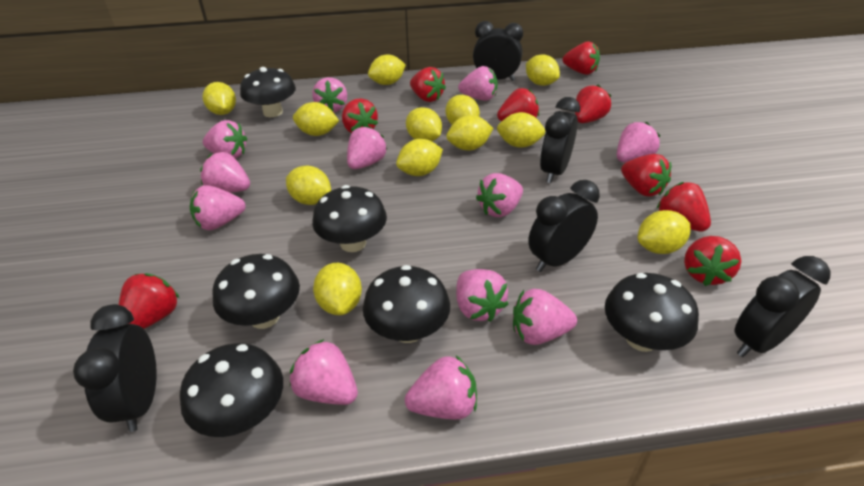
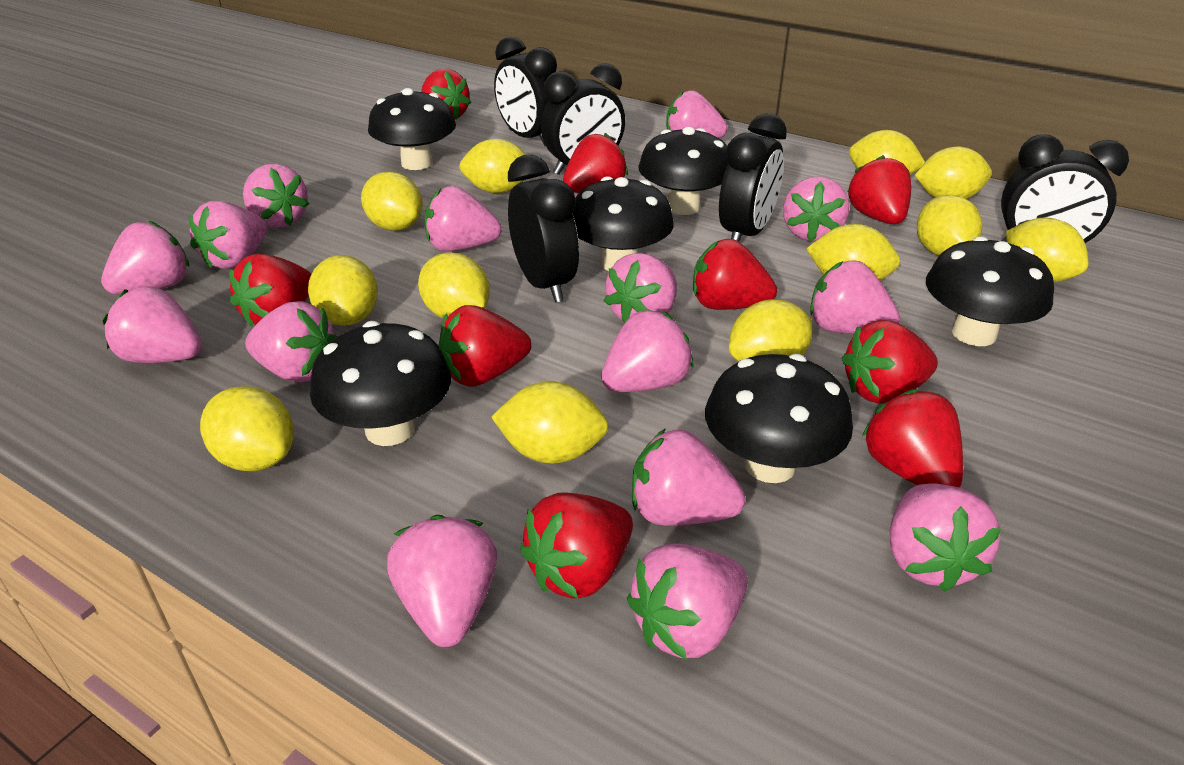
pink strawberry: [190,185,246,230] [200,152,250,193] [203,120,247,159] [290,339,358,405] [312,77,347,112] [347,126,387,169] [405,356,477,420] [456,269,508,322] [458,66,497,101] [476,173,523,217] [513,289,577,345] [617,122,660,162] = 12 -> [101,221,189,294] [103,286,202,363] [189,201,267,269] [243,164,309,228] [245,301,337,382] [387,515,497,647] [425,186,502,252] [601,310,694,392] [604,253,677,323] [627,544,748,660] [632,428,745,525] [666,90,727,138] [783,177,849,242] [810,260,900,334] [890,483,1001,592] = 15

